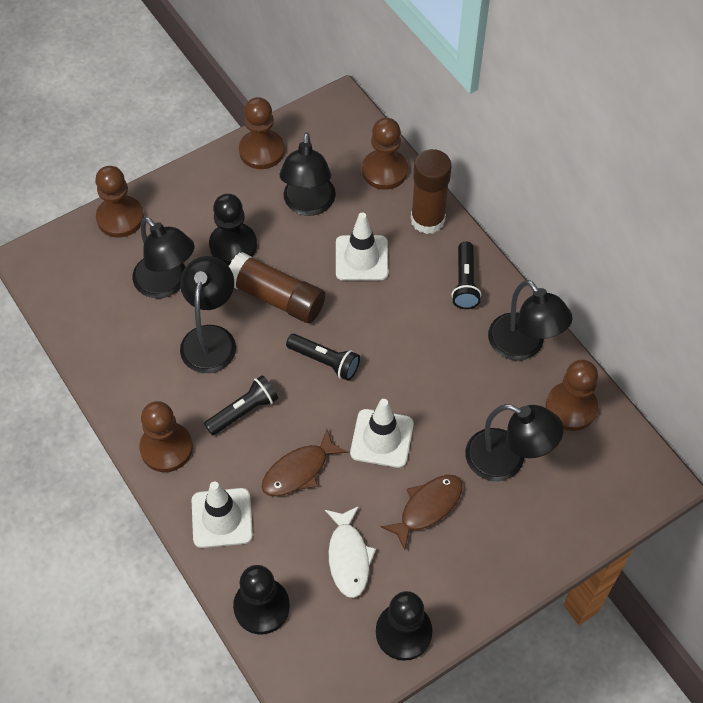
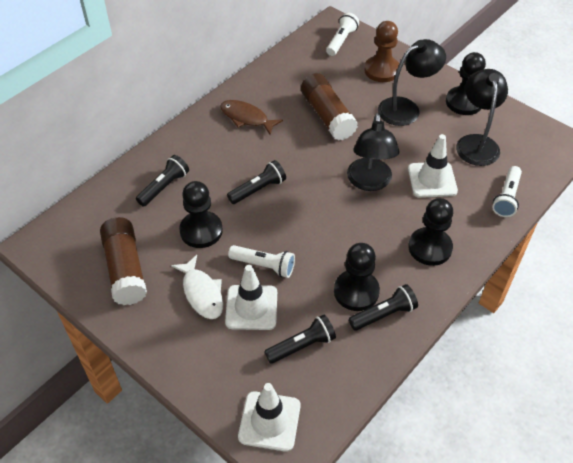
black flashlight: [204,375,278,436] [286,334,360,381] [451,241,481,309] = 3 -> [136,155,189,207] [227,160,286,204] [264,314,336,364] [349,284,418,331] = 4
black lamp: [133,216,195,299] [180,256,236,373] [280,132,336,216] [465,404,564,481] [488,280,573,361] = 5 -> [347,113,399,191] [378,39,446,126] [456,69,508,166] = 3
black pawn: [209,194,257,265] [233,565,290,634] [376,591,433,661] = 3 -> [179,181,223,248] [334,243,380,311] [408,198,453,266] [446,52,486,115] = 4
brown fish: [262,429,348,496] [381,475,463,550] = 2 -> [220,100,283,135] = 1
brown pawn: [95,166,144,238] [139,401,193,472] [239,97,285,169] [362,118,408,190] [545,360,598,431] = 5 -> [364,21,399,82] = 1
white flashlight: none = 0 -> [228,245,295,278] [326,12,359,56] [492,166,522,217] = 3

